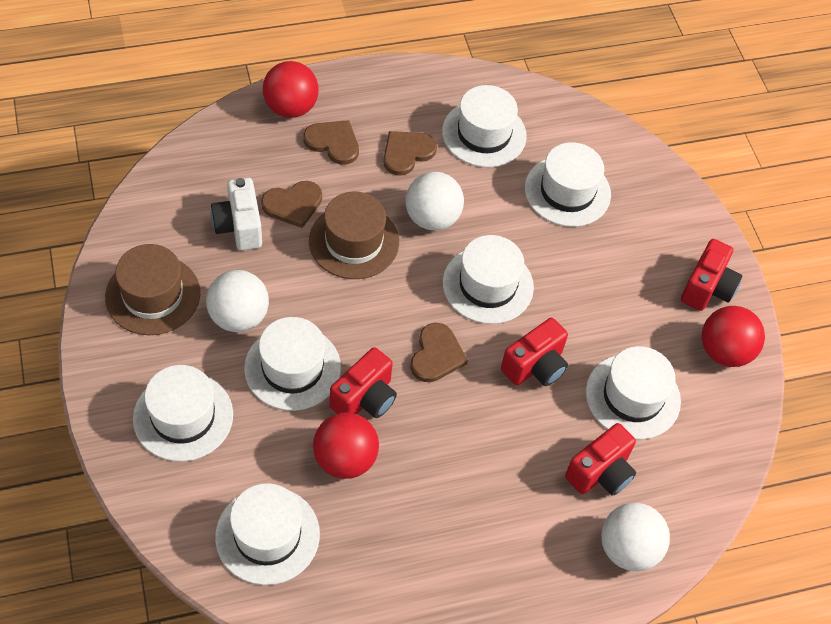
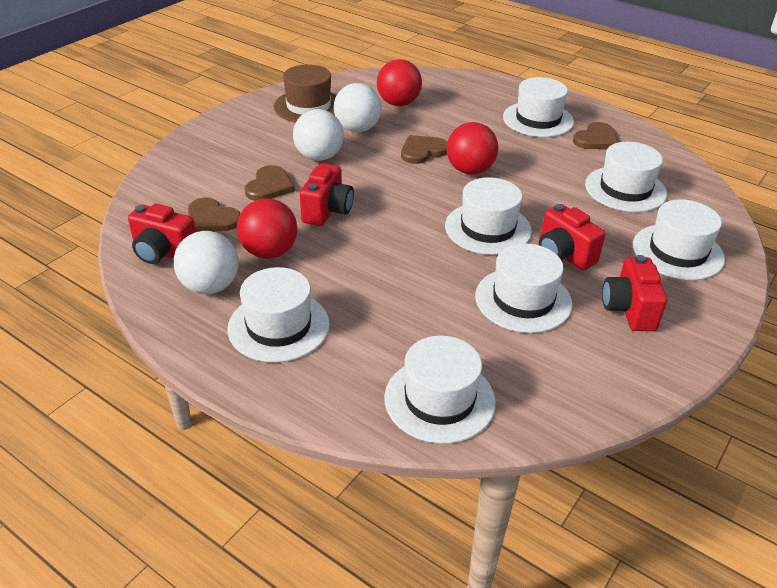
brown hat: [105,244,200,335] [309,192,399,279] = 2 -> [274,64,337,122] = 1
white camera: [211,178,262,250] = 1 -> none = 0

